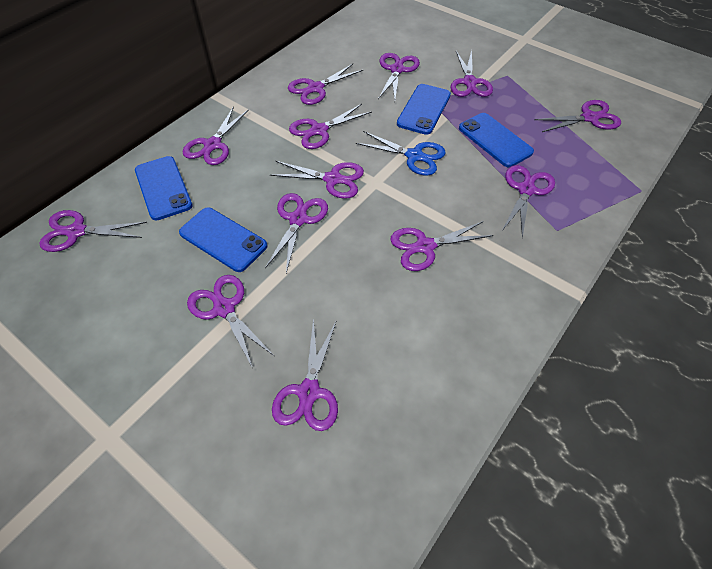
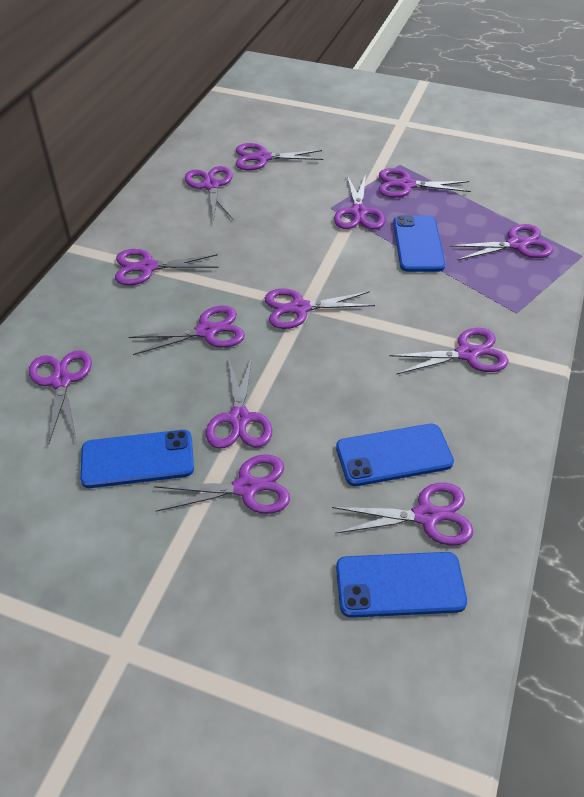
blue scissors: [356,131,446,176] = 1 -> none = 0

